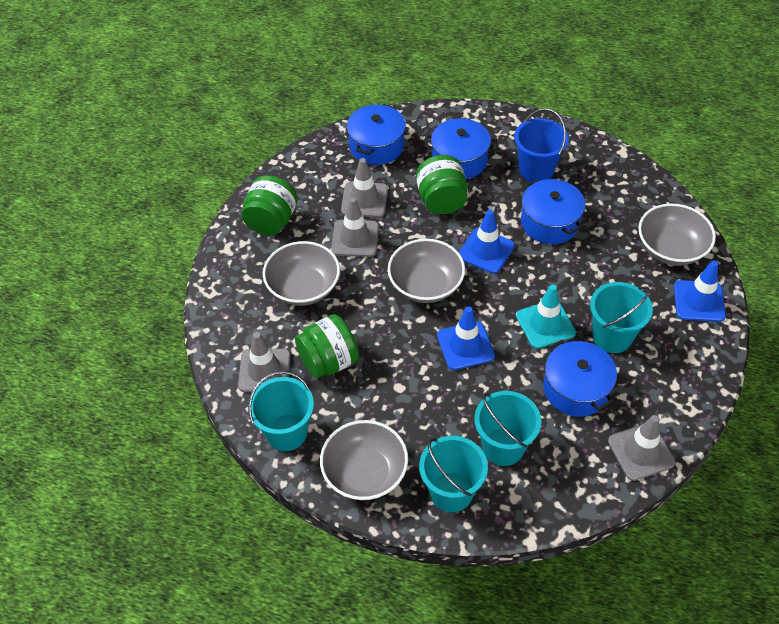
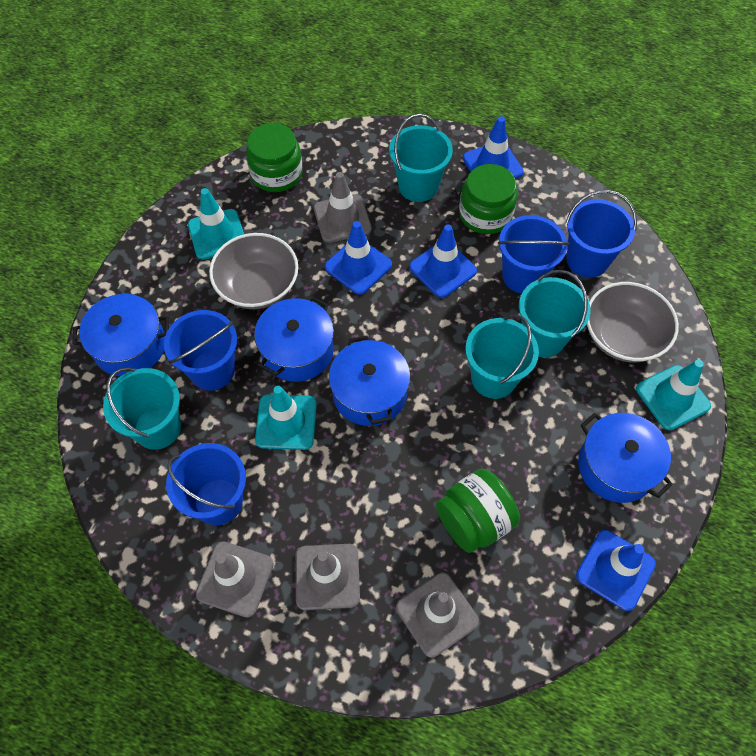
blue bucket: [514,108,569,182] = 1 -> [164,310,237,391] [166,443,246,525] [498,215,569,294] [566,190,637,278] = 4
blue traffic cone: [437,306,495,370] [459,210,515,274] [674,261,726,322] = 3 -> [325,221,392,295] [409,224,477,298] [463,116,524,179] [576,530,656,611] = 4
grey bowl: [263,241,340,306] [320,420,408,501] [388,239,465,303] [638,203,716,266] = 4 -> [209,233,298,309] [587,282,679,363] = 2
turquoise traffic cone: [516,284,576,349] = 1 -> [188,188,244,260] [255,386,317,450] [636,360,711,430] = 3

